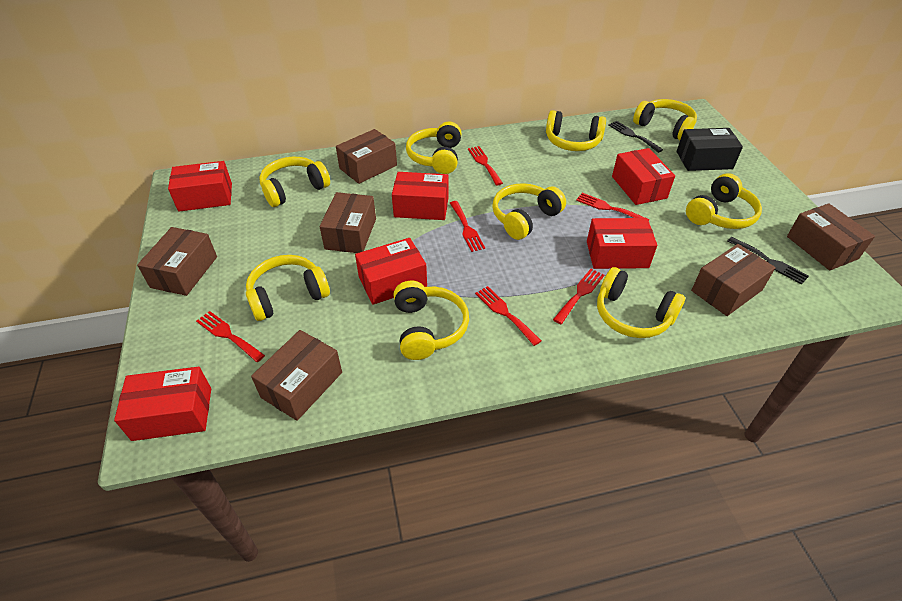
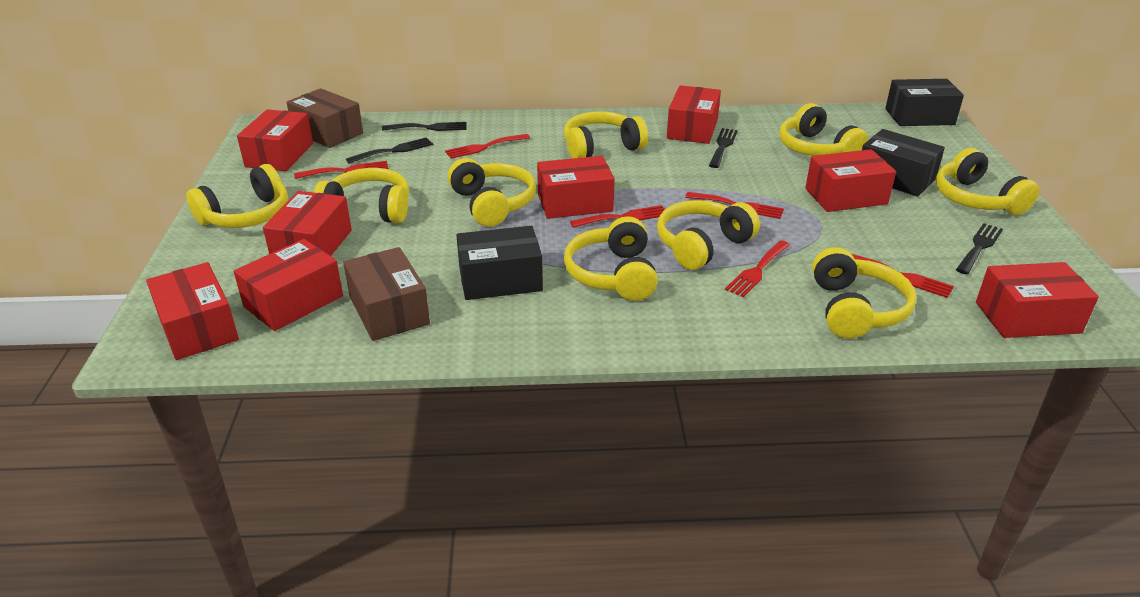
black box: [677,128,743,171] = 1 -> [456,226,543,300] [862,129,945,197] [885,79,964,126] = 3
black fork: [608,121,663,153] [727,237,809,285] = 2 -> [346,137,433,164] [382,122,467,131] [709,128,738,168] [956,223,1003,274] = 4
brown box: [137,227,217,296] [251,330,342,421] [320,192,376,253] [336,129,397,184] [691,244,776,316] [787,203,875,270] = 6 -> [287,88,363,148] [343,247,430,341] = 2
red box: [114,367,211,441] [168,161,232,212] [355,238,427,305] [392,172,449,220] [587,218,657,269] [612,148,675,205] = 6 -> [146,262,239,360] [234,239,343,331] [237,109,313,171] [263,191,352,256] [537,156,615,219] [667,85,721,144] [805,149,896,212] [976,262,1099,338] = 8

